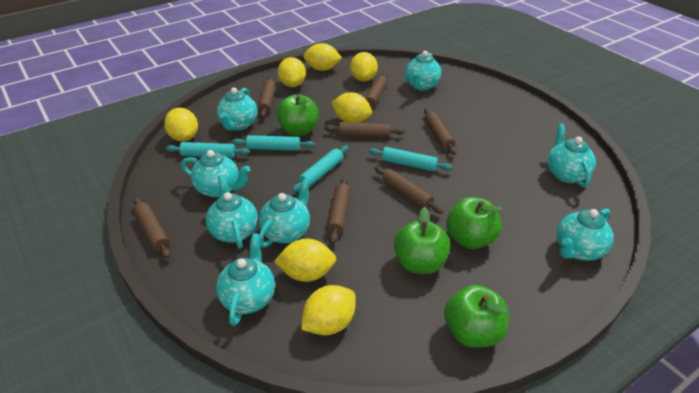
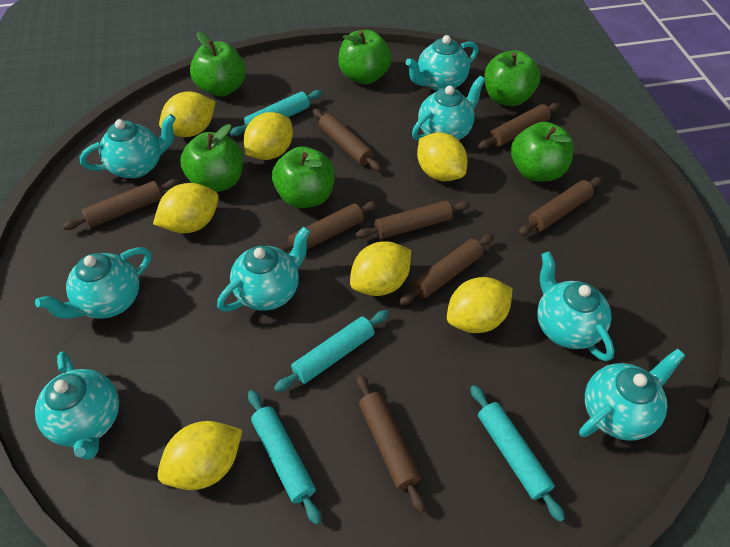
brown rolling pin: [133,197,170,258] [258,77,276,118] [324,122,405,138] [327,177,350,244] [365,73,388,108] [374,166,444,214] [424,108,456,155] = 7 -> [63,179,180,230] [277,201,378,252] [313,109,382,171] [356,200,470,239] [356,374,425,513] [399,234,494,305] [478,103,560,149] [518,177,602,236] = 8
green apple: [276,94,319,136] [394,207,450,274] [444,285,509,348] [446,197,502,249] = 4 -> [180,124,243,192] [190,31,246,97] [272,147,335,208] [338,30,392,84] [485,50,540,106] [511,122,574,182] = 6

